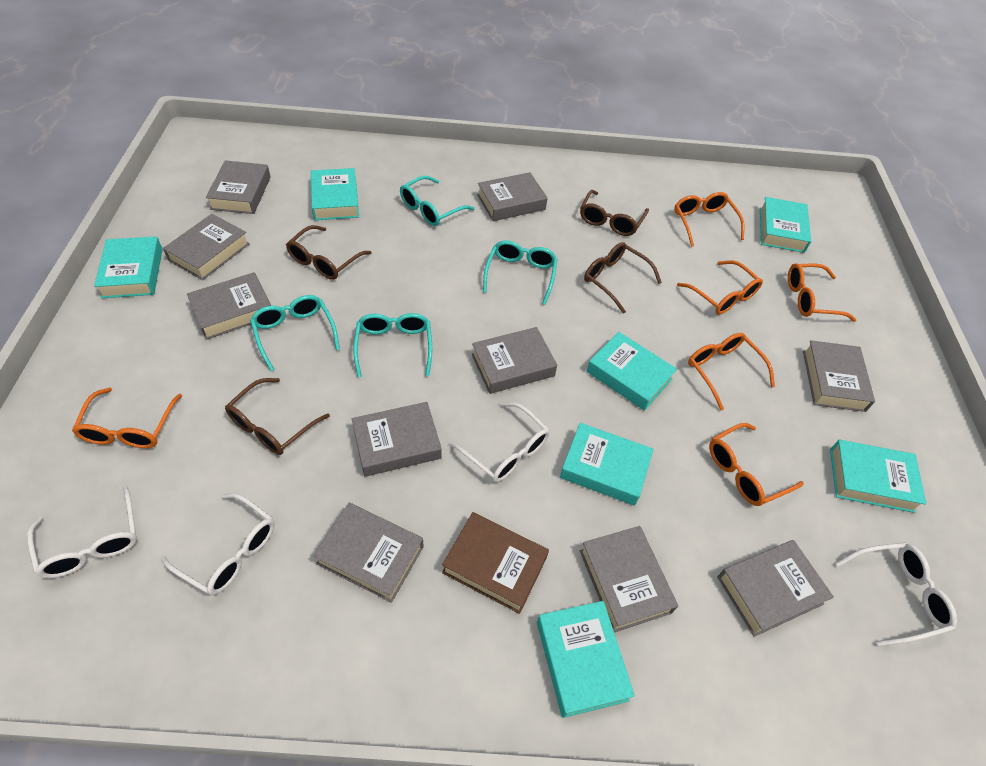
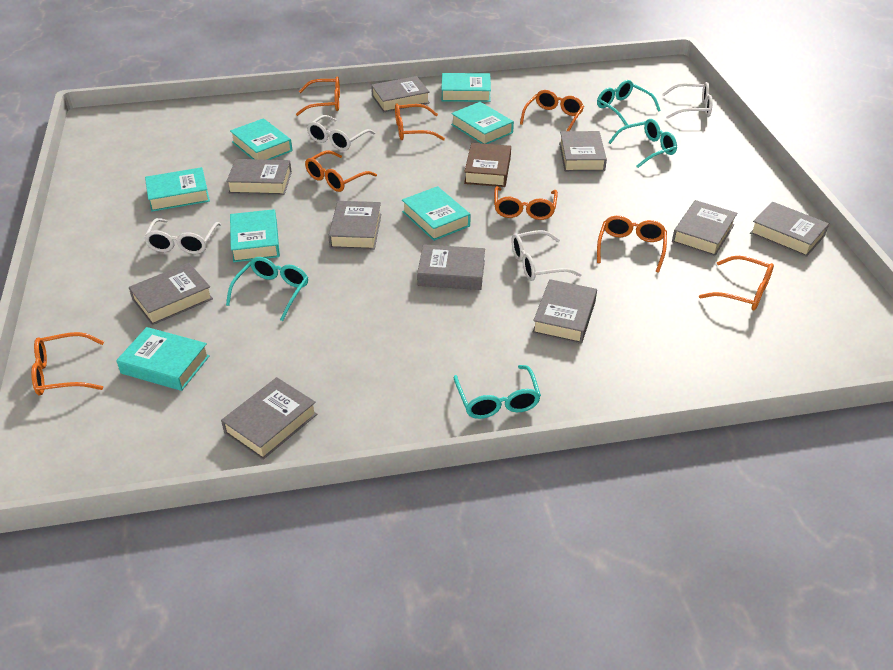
brown glasses: [225,378,330,455] [286,225,371,280] [580,190,649,236] [584,242,662,314] = 4 -> none = 0
orange glasses: [72,387,182,448] [674,192,745,247] [677,260,763,315] [688,333,775,410] [709,423,804,506] [788,263,856,322] = 6 -> [31,332,104,396] [296,76,340,116] [305,151,377,192] [395,103,445,141] [494,186,558,220] [520,90,584,131] [597,216,667,272] [699,256,774,311] = 8

